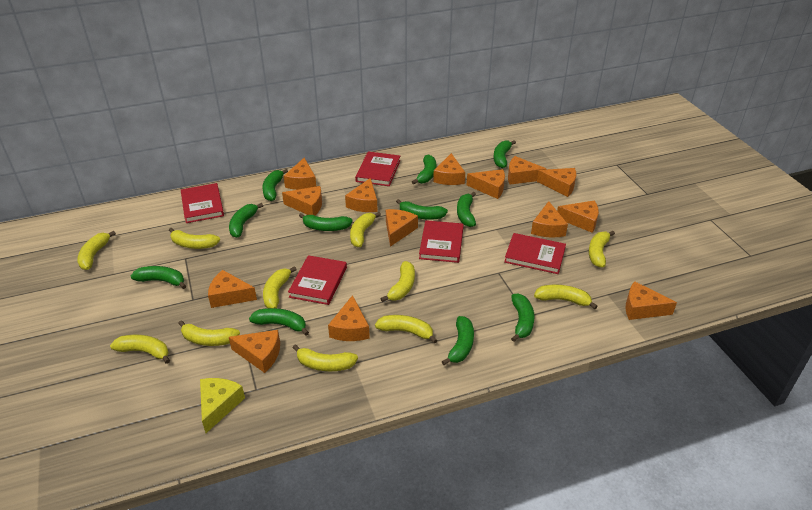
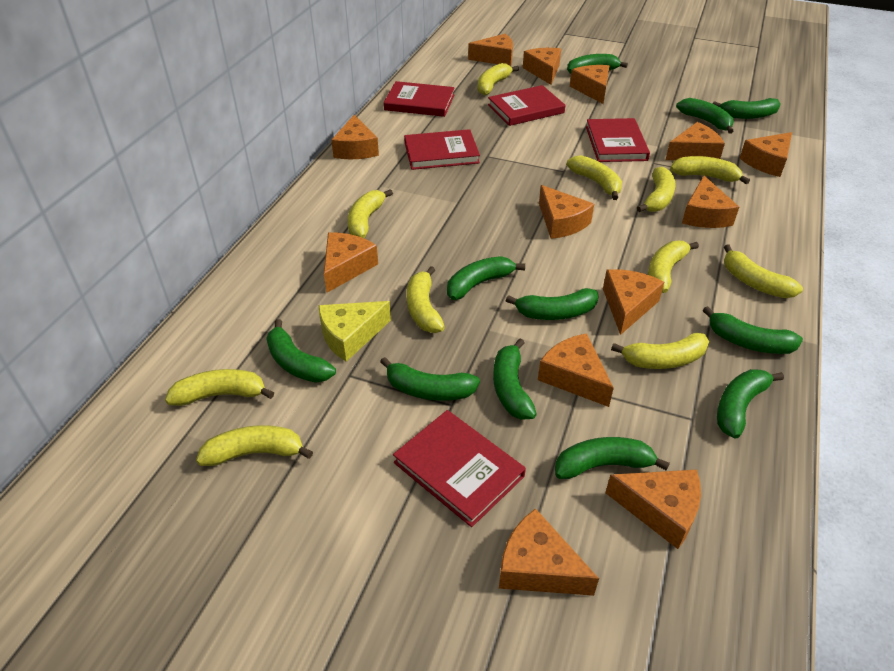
orange cheese: [208,270,257,308] [229,330,280,373] [282,186,322,216] [284,158,316,190] [328,295,370,341] [345,178,378,212] [386,209,418,247] [433,153,465,185] [467,169,505,199] [508,156,546,185] [531,201,568,238] [537,168,576,197] [557,200,599,233] [625,281,677,320] = 14 -> [324,232,378,293] [331,115,379,159] [468,34,513,66] [499,508,599,596] [523,48,561,85] [538,333,614,407] [539,185,594,239] [570,65,609,104] [603,269,664,335] [606,470,701,549] [666,122,725,160] [682,176,739,228] [740,132,792,177] = 13

